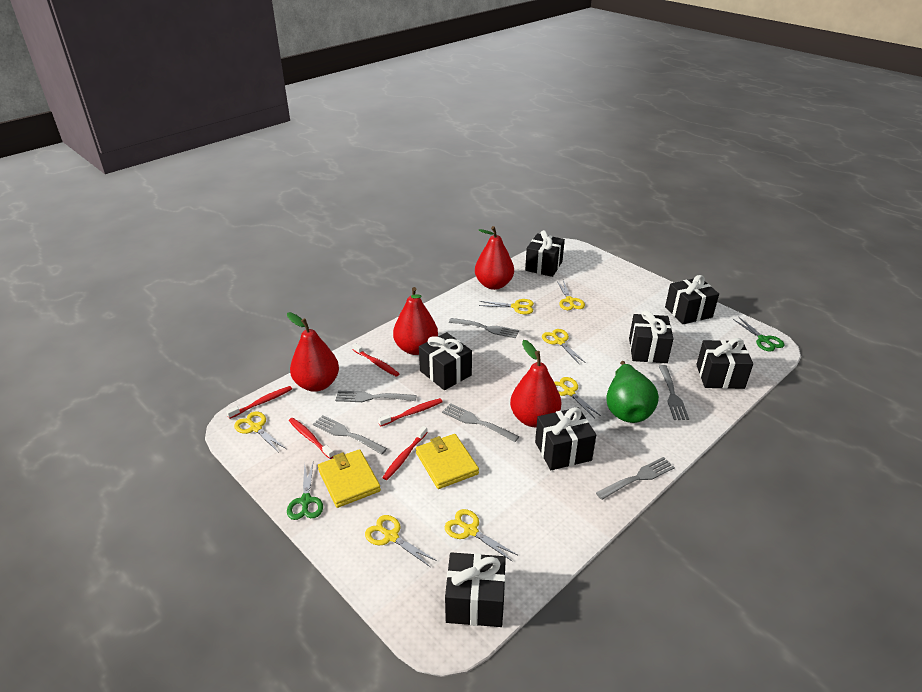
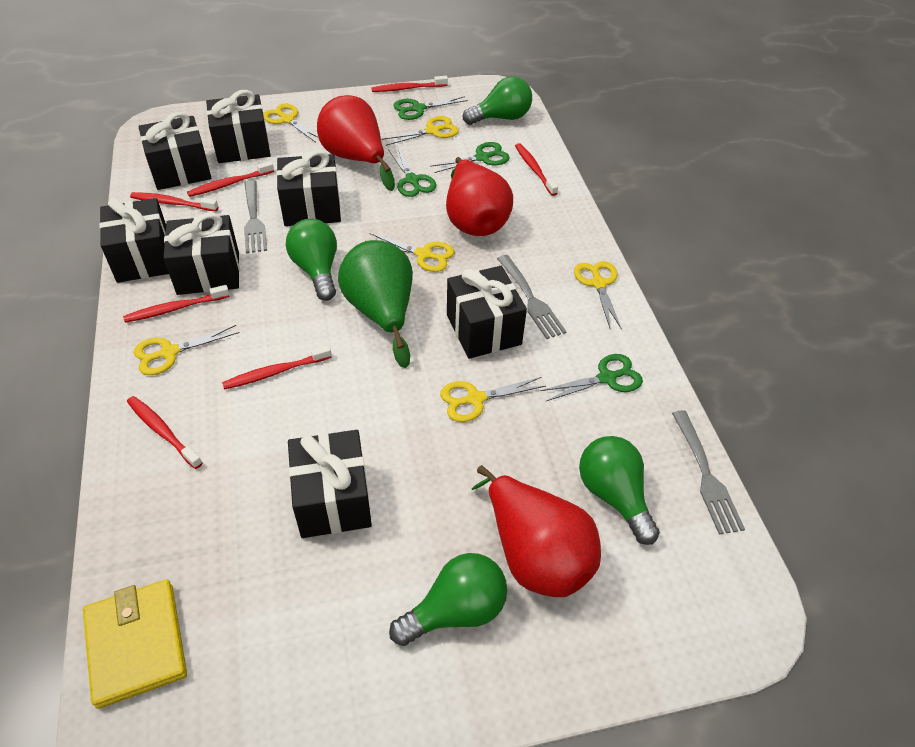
green light bulb: none = 0 -> [286,219,337,301] [389,553,507,646] [463,76,532,125] [579,436,660,545] = 4
green scissors: [287,463,323,520] [733,317,784,352] = 2 -> [388,146,436,197] [393,96,468,120] [430,142,510,173] [540,354,643,401] = 4
grey fork: [313,415,387,455] [335,391,416,402] [442,403,519,442] [449,318,519,338] [596,457,675,500] [659,365,689,420] = 6 -> [244,180,267,253] [497,255,567,339] [672,410,745,535] = 3
red pear: [287,312,339,392] [393,287,438,355] [475,226,514,290] [510,340,561,427] = 4 -> [317,95,395,191] [446,157,513,236] [472,465,601,597] = 3
red toothbrush: [226,386,292,419] [289,418,334,459] [352,343,399,377] [378,398,443,426] [382,426,428,480] = 5 -> [123,285,230,323] [127,396,203,469] [130,192,218,211] [187,161,274,197] [222,345,332,390] [371,76,448,92] [515,143,558,196] = 7
yellow scissors: [234,411,286,453] [365,515,437,567] [444,509,517,561] [479,299,534,314] [542,329,586,365] [554,377,601,418] [557,280,585,310] = 7 -> [134,325,240,375] [263,104,319,143] [370,233,454,272] [382,116,459,146] [440,377,546,422] [574,261,622,330] = 6
yellow wallet: [318,449,381,508] [416,434,479,489] = 2 -> [83,580,187,709] = 1

